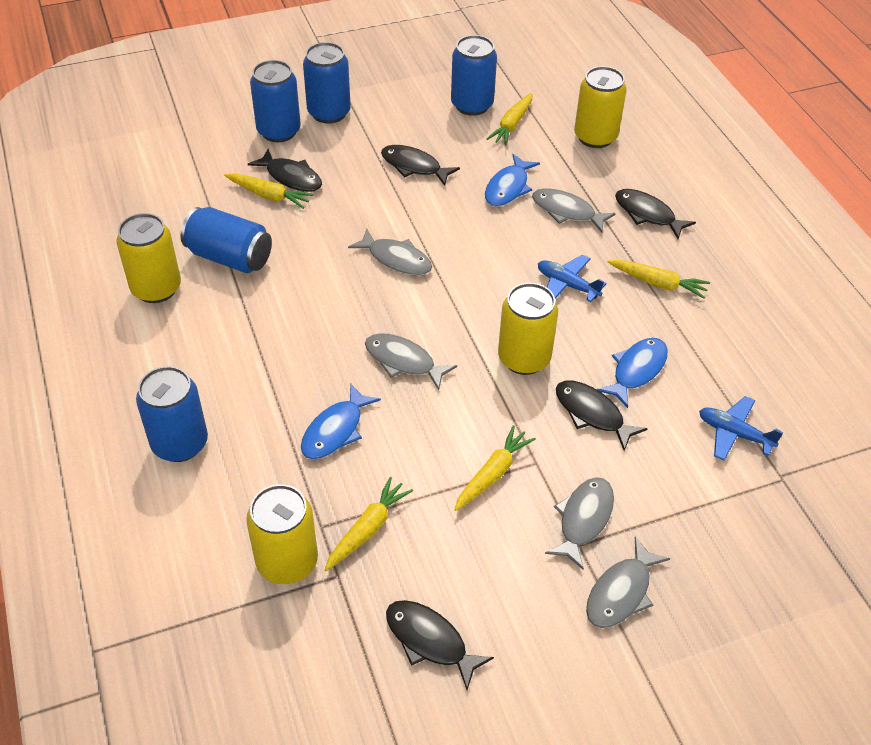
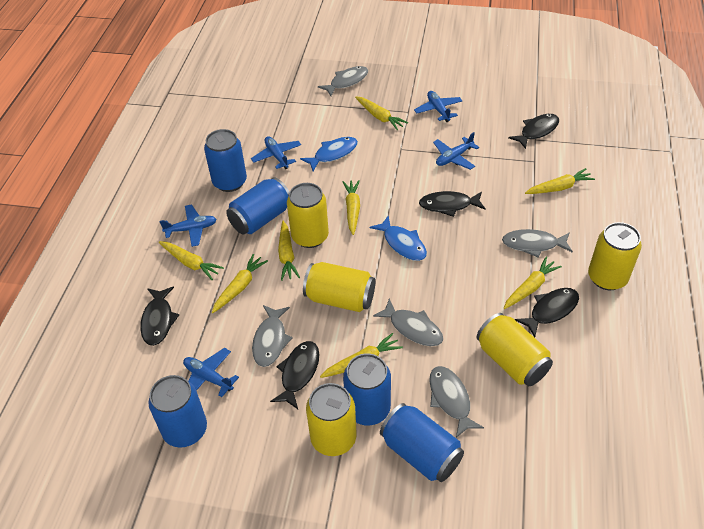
blue fish: [301,384,381,459] [485,154,540,207] [597,338,668,408] = 3 -> [300,137,358,171] [370,215,427,261] = 2
blue plane: [538,254,607,302] [699,396,784,461] = 2 -> [160,204,217,247] [183,348,239,397] [251,136,301,169] [414,91,462,122] [433,132,479,170] = 5
yellow can: [116,213,181,303] [246,484,318,584] [498,283,558,375] [574,66,627,148] = 4 -> [287,183,329,248] [303,262,375,312] [306,383,357,456] [476,313,553,386] [588,222,642,290] = 5
yellow carrot: [224,173,314,209] [325,477,413,571] [454,425,536,511] [487,93,532,146] [607,260,710,299] = 5 -> [159,241,224,280] [212,254,268,313] [278,221,300,281] [320,333,403,378] [342,180,360,235] [355,96,408,130] [504,257,562,309] [525,168,595,194] = 8

